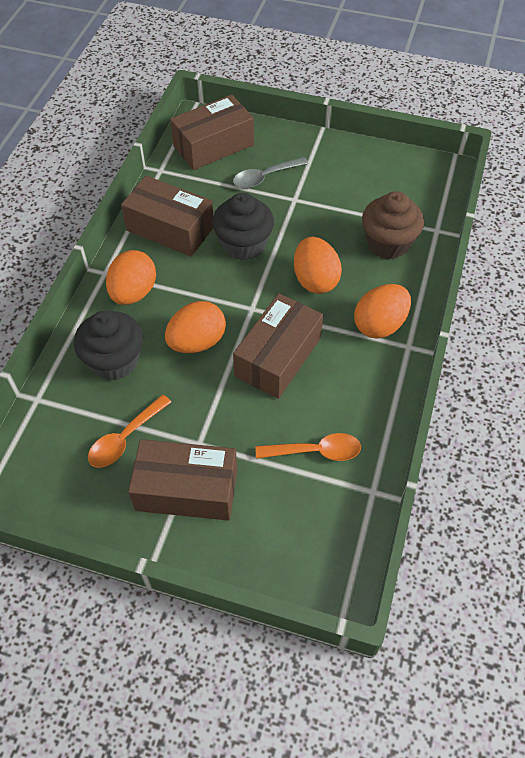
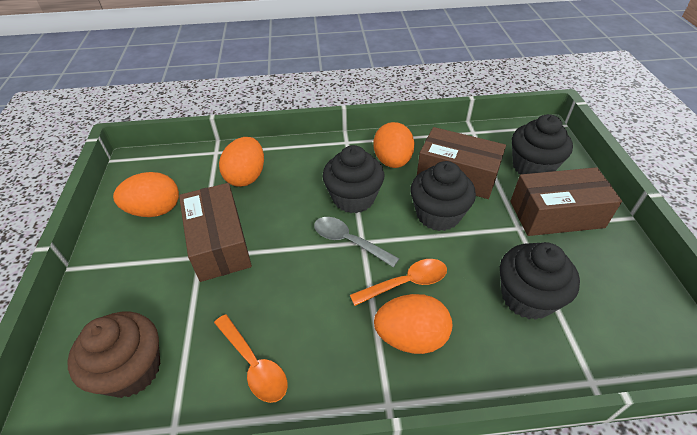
black cupcake: [74,311,143,381] [212,193,274,261] = 2 -> [323,145,384,213] [411,161,476,231] [500,242,580,320] [512,114,573,174] = 4
brown box: [121,176,213,257] [128,439,237,521] [170,95,254,170] [233,293,323,399] = 4 -> [179,183,252,282] [417,127,506,199] [510,167,622,236] = 3

